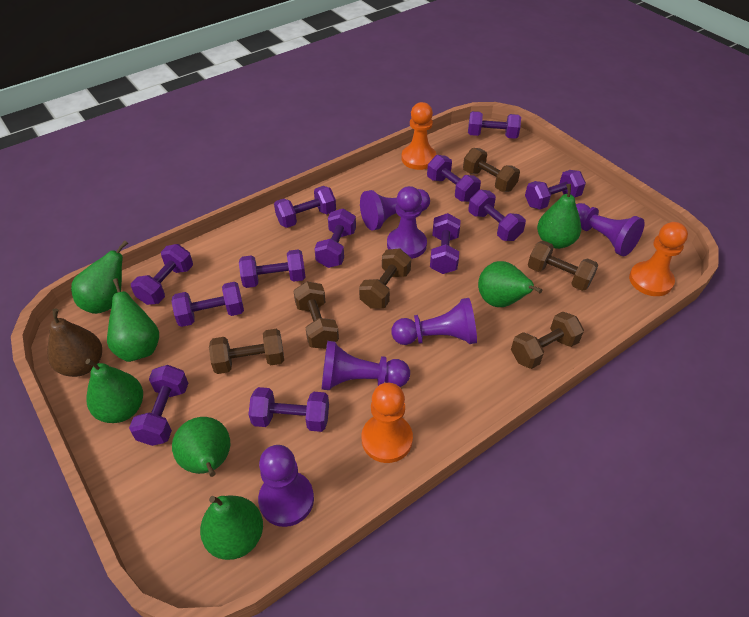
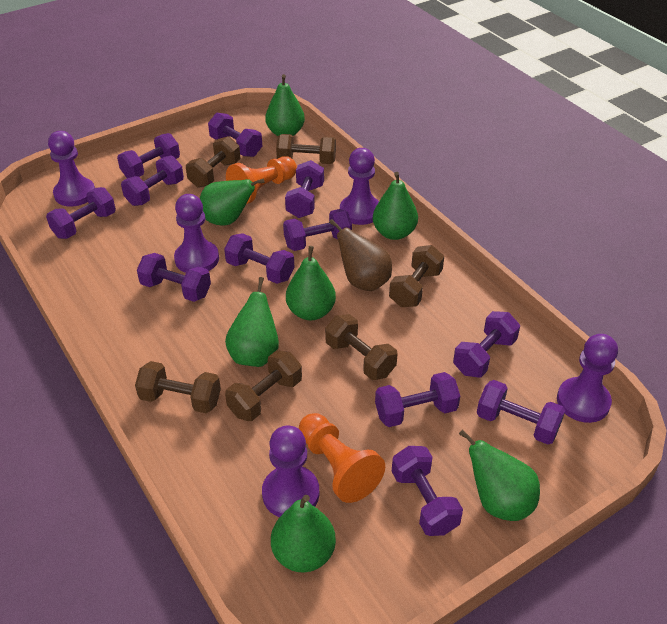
orange pawn: [361,383,413,463] [401,102,437,170] [629,222,688,296] = 3 -> [226,156,297,204] [299,413,385,503] = 2
purple pawn: [258,445,314,527] [322,341,410,390] [360,189,430,230] [387,186,427,259] [391,298,477,345] [576,203,645,257] = 6 -> [48,131,95,207] [174,194,219,273] [262,425,319,517] [340,148,379,225] [557,334,618,423] = 5

